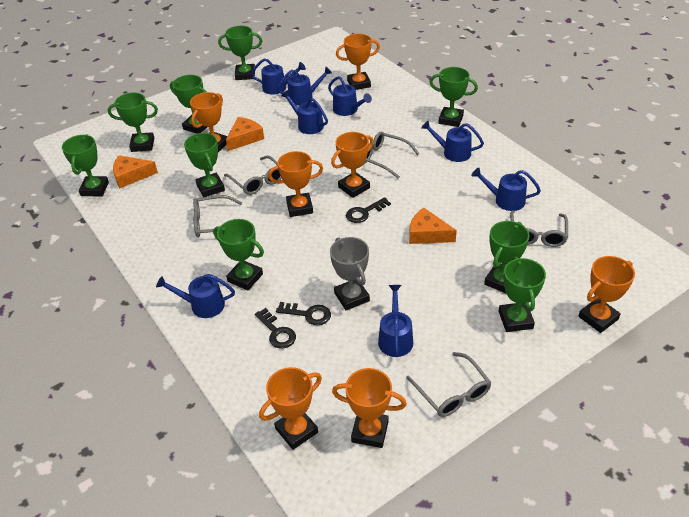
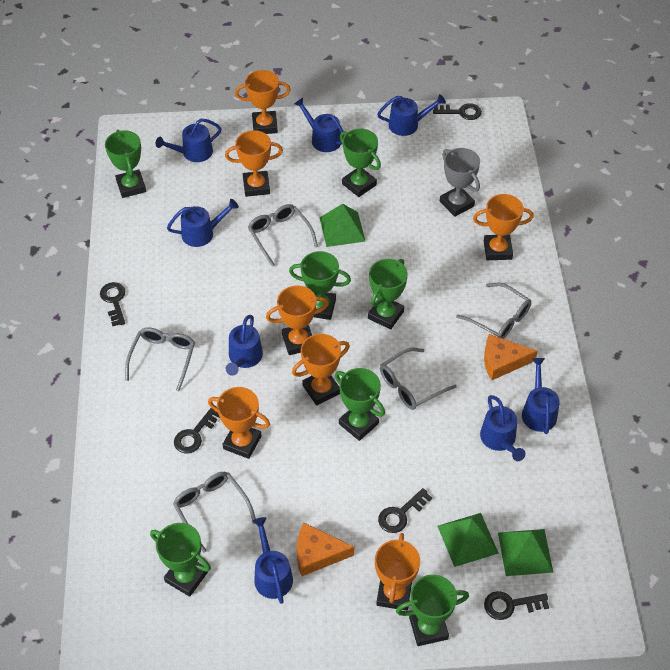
black key: [255,308,296,349] [276,302,331,326] [346,197,391,223] = 3 -> [100,282,125,326] [174,408,220,453] [378,488,432,533] [433,103,482,120] [484,591,549,620] = 5
green pyramid: none = 0 -> [320,204,365,247] [437,513,499,567] [498,529,553,576] = 3
green trophy: [62,134,109,196] [108,92,158,152] [170,75,207,134] [184,133,225,197] [213,219,264,290] [218,26,262,80] [429,67,478,127] [484,221,529,293] [499,257,546,332] = 9 -> [105,130,146,198] [150,523,211,597] [289,251,351,320] [335,368,385,441] [340,129,381,197] [368,259,408,329] [396,574,469,646] = 7
orange cheese: [113,155,158,188] [226,117,264,151] [409,208,457,244] = 3 -> [297,523,354,577] [484,334,538,380] = 2

